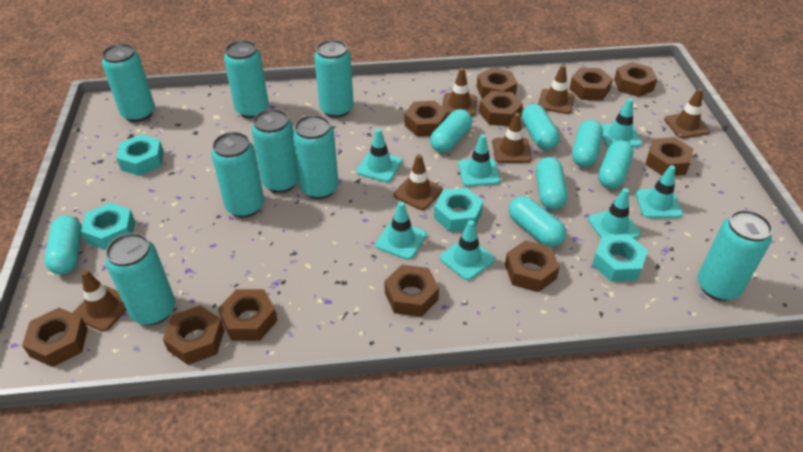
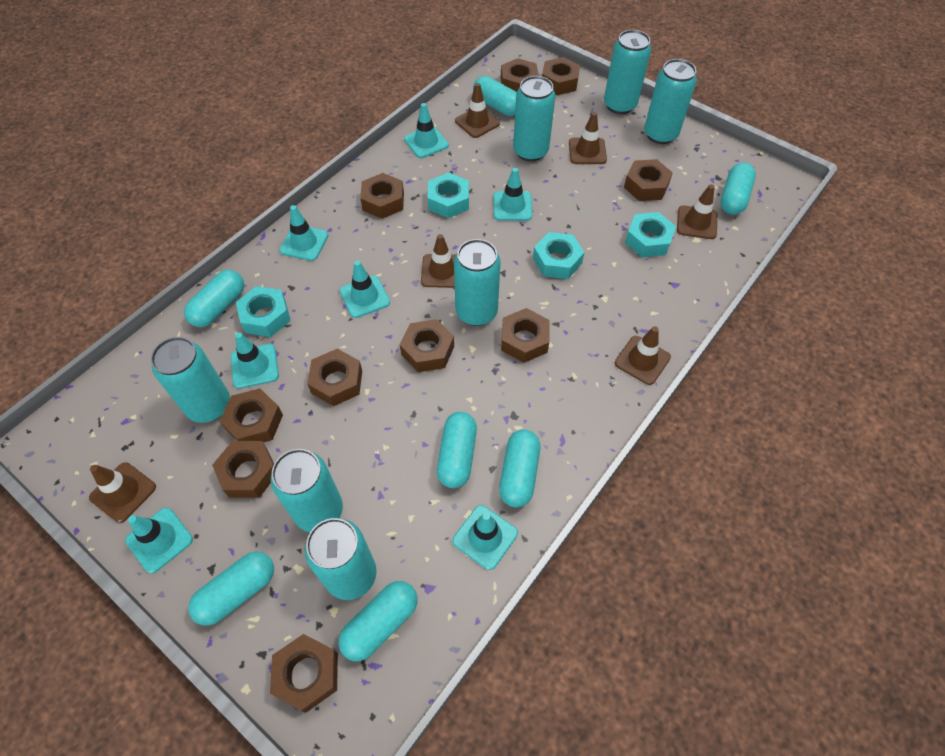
brown nut: [22,308,88,367] [163,305,224,365] [218,289,278,341] [384,265,439,317] [405,101,448,137] [477,68,517,99] [479,91,523,126] [505,240,560,292] [569,68,613,101] [614,62,657,97] [645,137,693,176] = 11 -> [212,441,274,498] [220,389,283,442] [270,634,338,713] [307,349,362,406] [360,173,404,219] [400,319,454,372] [501,58,539,92] [501,308,549,363] [542,57,580,95] [624,159,673,201] = 10
turquoise can: [102,44,155,122] [105,233,175,325] [211,132,264,218] [224,40,269,118] [252,109,299,193] [293,115,338,199] [314,40,354,118] [698,210,773,301] = 8 -> [151,337,230,423] [271,449,343,532] [305,518,377,600] [454,239,501,326] [513,76,556,161] [604,30,651,114] [644,59,697,144] = 7

